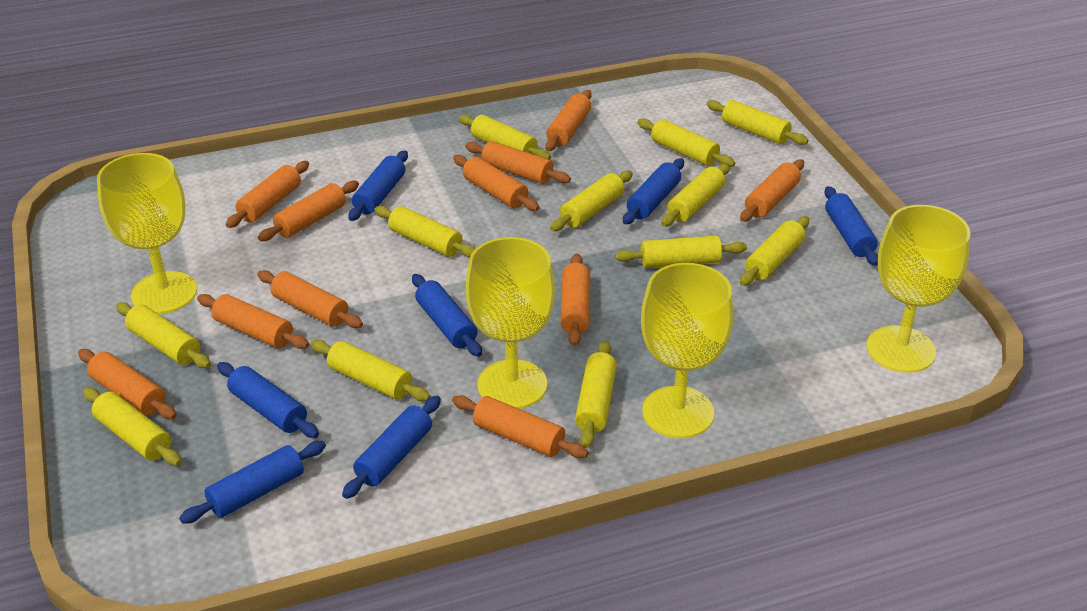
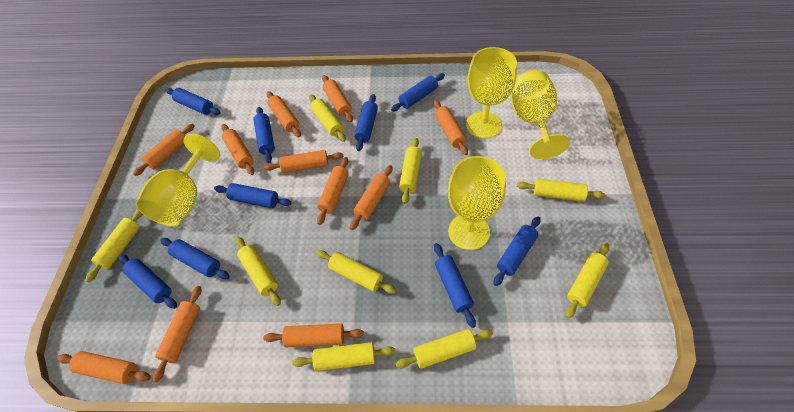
blue rolling pin: [179,441,326,524] [217,362,319,438] [342,396,441,499] [348,151,408,221] [412,274,482,357] [623,159,684,224] [825,186,878,266] = 7 -> [119,254,177,309] [160,238,230,279] [166,88,221,115] [214,183,292,208] [253,107,275,163] [354,94,378,151] [391,73,445,112] [434,243,476,328] [494,216,541,286] = 9
yellow rolling pin: [83,388,182,466] [116,302,211,368] [311,340,431,401] [374,206,475,257] [459,114,551,160] [550,171,633,231] [575,340,617,448] [615,236,747,268] [637,118,735,167] [661,163,730,227] [706,100,809,145] [740,216,809,286] = 12 -> [85,209,143,282] [236,237,281,306] [292,342,395,371] [309,94,346,142] [316,250,397,294] [395,329,493,369] [399,138,422,204] [517,178,605,202] [566,243,609,318] = 9

